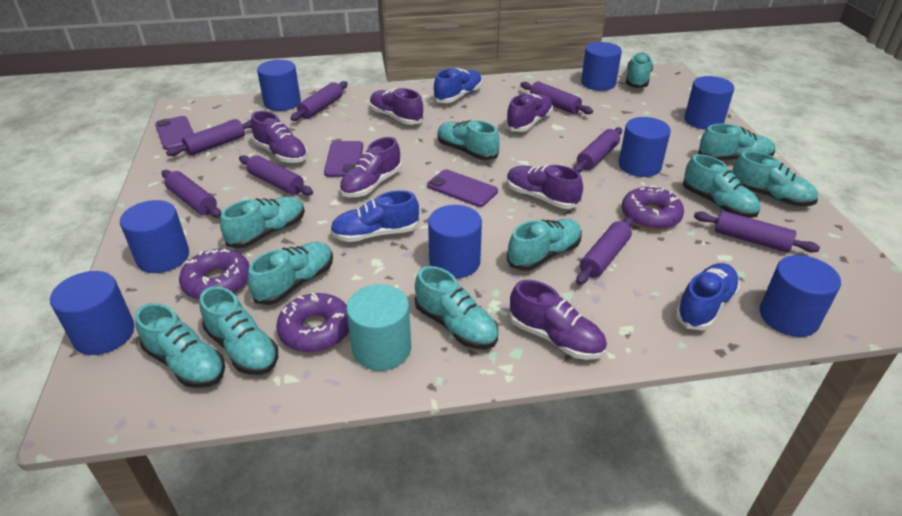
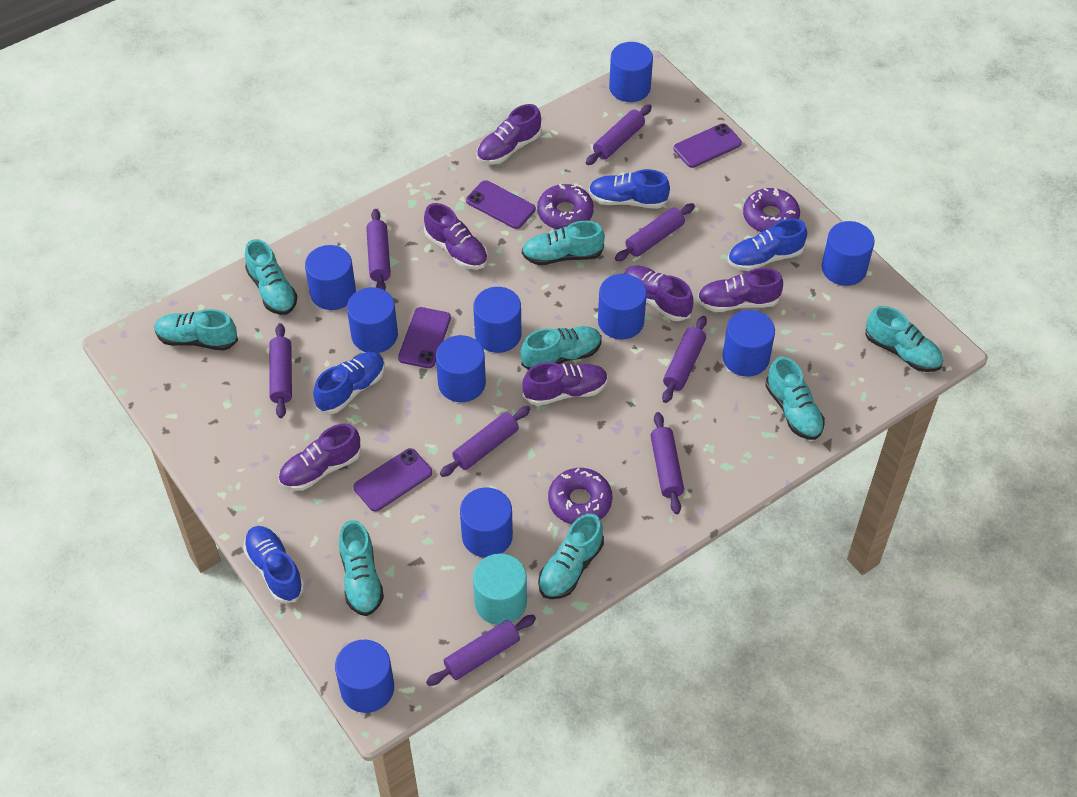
blue cylinder: [50,271,135,355] [120,200,189,273] [257,60,301,111] [428,205,482,279] [581,42,622,91] [619,117,671,177] [684,76,734,130] [760,255,841,337] = 8 -> [305,245,356,310] [335,640,394,713] [347,287,398,353] [436,335,486,402] [460,487,513,558] [473,287,521,353] [598,274,647,340] [609,42,653,102] [722,310,775,377] [821,221,875,286] = 10
blue shoe: [330,190,419,242] [433,68,482,103] [675,263,740,331] = 3 -> [243,526,304,603] [313,352,385,414] [589,169,670,209] [728,219,807,271] = 4
purple phone: [155,116,194,150] [324,141,363,177] [427,169,498,207] = 3 -> [353,448,432,511] [398,307,451,368] [466,180,536,229] [674,123,742,168] = 4
turquoise shoe: [135,303,225,388] [200,286,278,375] [220,197,305,248] [248,242,333,305] [415,266,498,349] [438,120,500,160] [507,219,582,271] [626,53,653,88] [683,154,760,218] [698,124,775,160] [732,151,818,206] = 11 -> [155,309,238,351] [245,239,297,315] [339,520,384,616] [521,326,602,370] [522,221,605,265] [538,514,604,599] [765,356,825,440] [865,306,943,372] = 8

